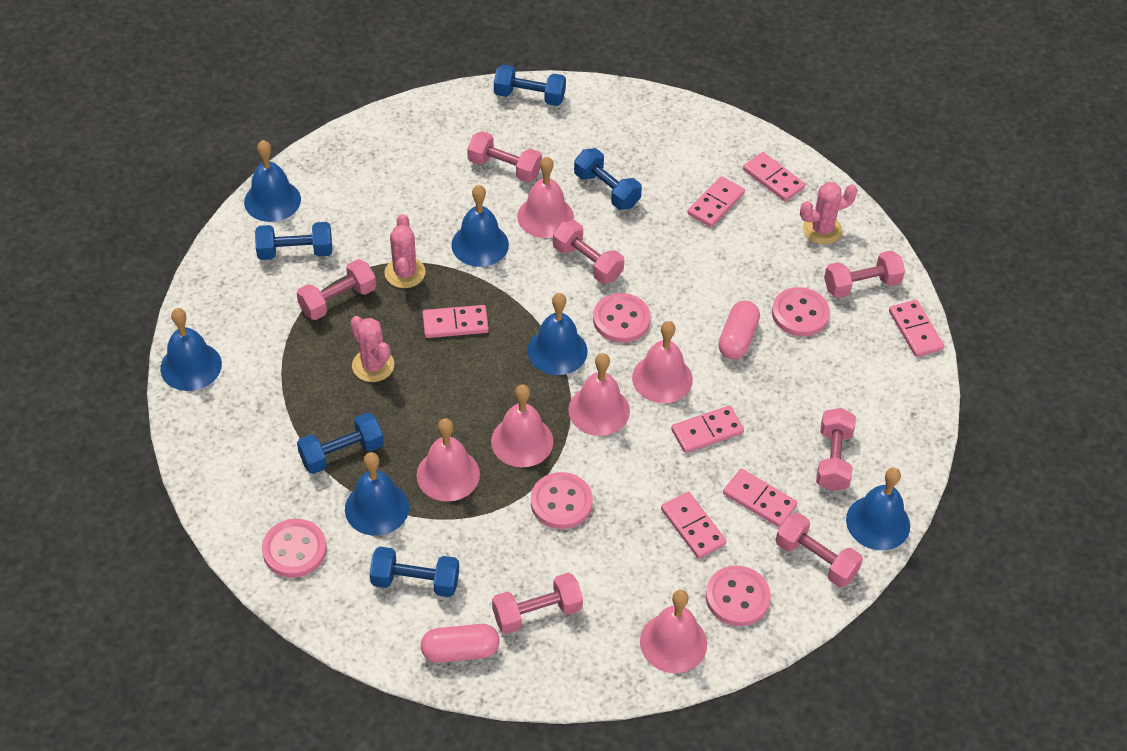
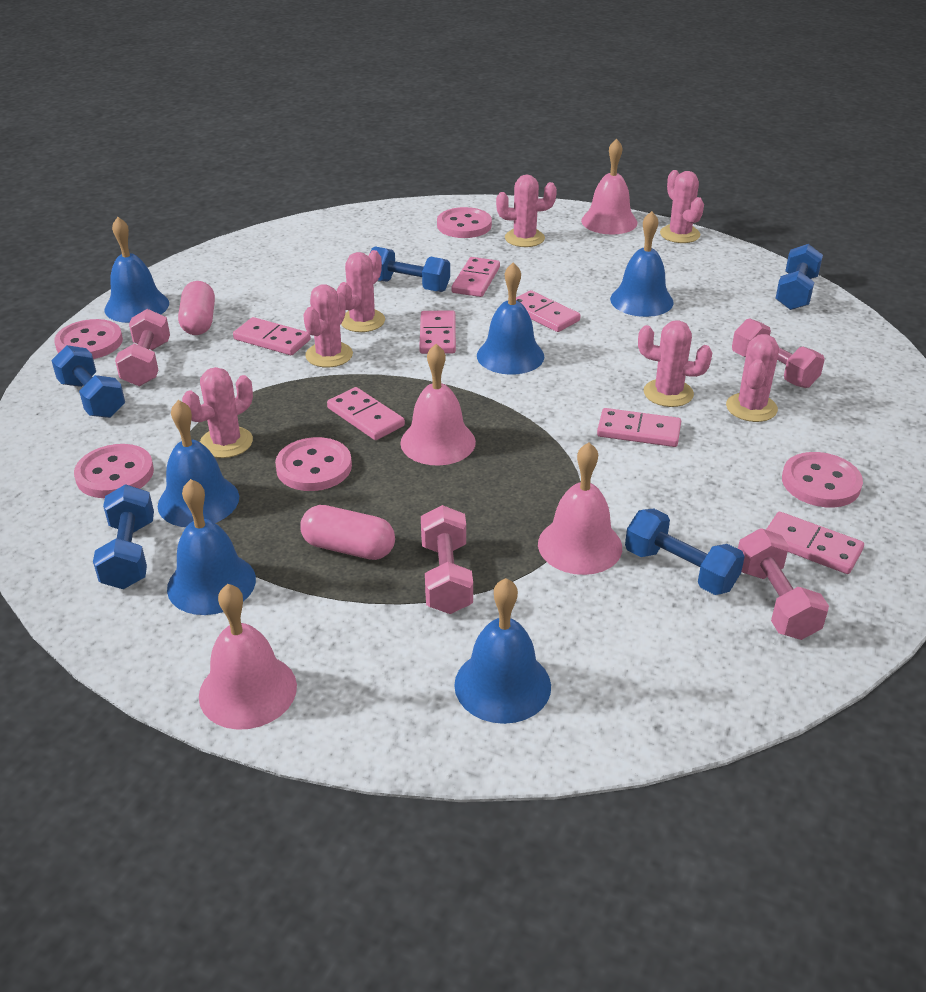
pink bell: [416,418,480,502] [491,385,553,467] [517,157,574,238] [568,353,630,436] [632,321,693,403] [640,590,707,673] = 6 -> [199,584,297,730] [400,344,476,465] [538,442,622,575] [581,139,637,235] = 4
pink cactus: [351,316,395,382] [384,214,425,288] [800,182,857,244] = 3 -> [182,367,253,458] [303,284,353,367] [337,250,385,332] [496,174,557,247] [638,320,712,407] [660,170,704,243] [726,334,779,422] = 7
pink dumbbell: [297,259,376,320] [467,131,542,182] [492,573,583,634] [553,220,624,284] [776,512,863,587] [816,408,856,491] [824,251,905,298] = 7 -> [115,309,170,386] [421,505,473,614] [732,318,825,388] [738,528,829,640] = 4

